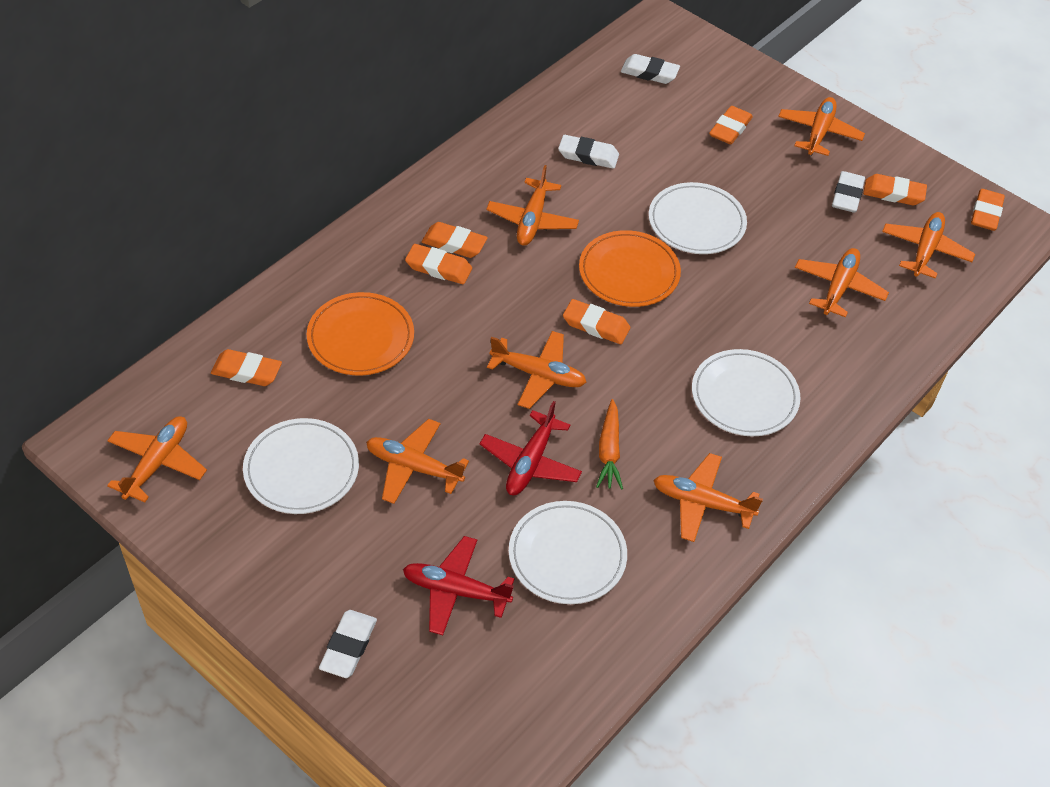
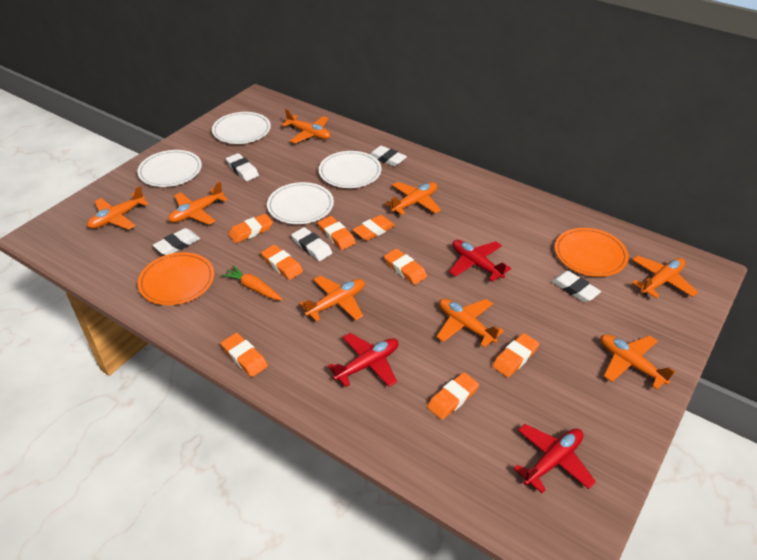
orange eraser: [211,349,282,386] [405,244,472,284] [422,222,488,258] [563,299,630,344] [709,106,753,144] [863,174,927,205] [971,189,1005,231] = 7 -> [221,333,268,377] [228,214,273,243] [261,245,303,280] [318,216,356,250] [353,215,395,241] [384,249,427,285] [427,372,479,420] [492,333,539,377] = 8
red plane: [403,536,514,635] [480,401,582,495] = 2 -> [328,333,398,387] [449,240,511,282] [513,424,596,493] = 3
white eraser: [319,610,377,678] [558,135,619,169] [621,54,680,84] [832,171,865,213] = 4 -> [153,228,200,255] [226,153,259,181] [292,227,332,261] [370,146,407,167] [551,271,601,302] = 5

